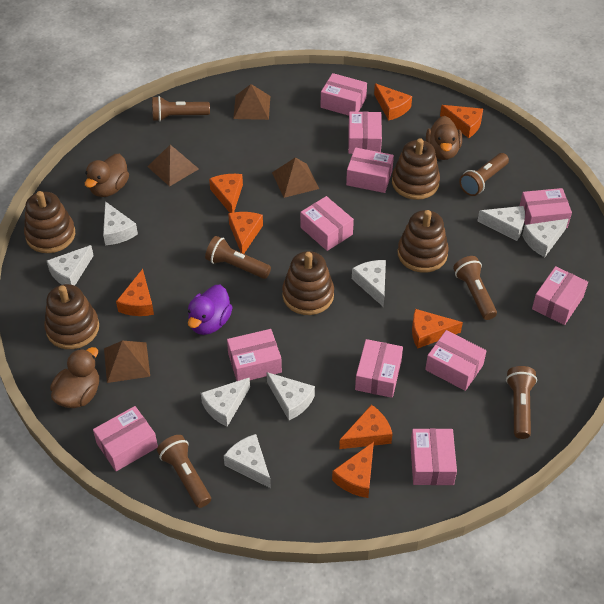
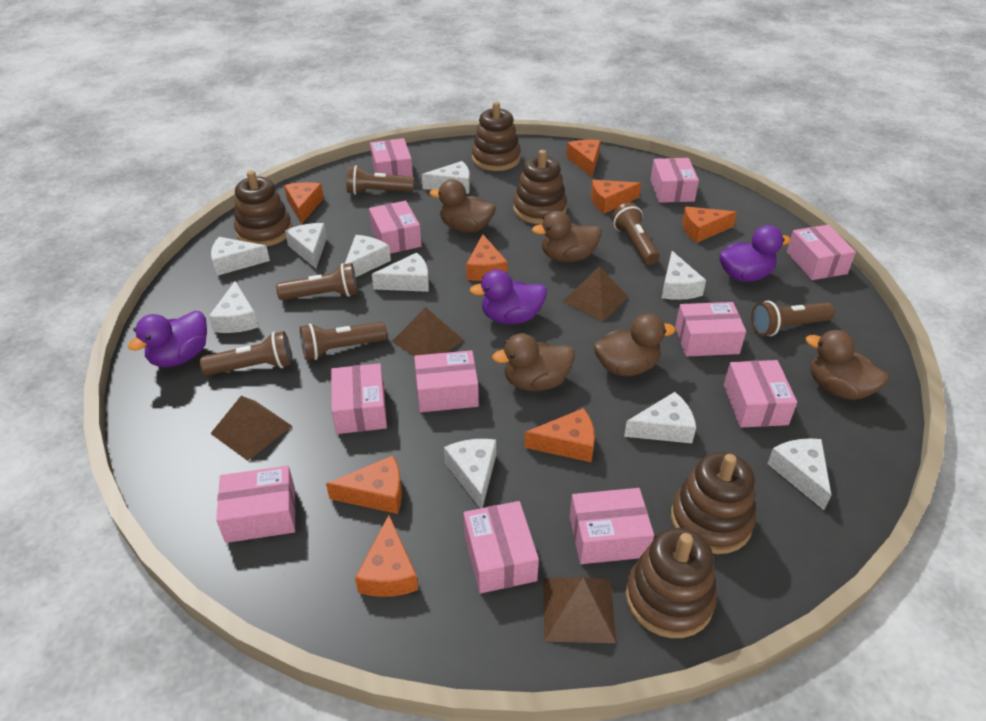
brown duck: [50,347,99,408] [85,154,129,197] [426,116,462,160] = 3 -> [429,179,496,233] [492,333,575,391] [532,211,601,262] [594,313,676,376] [805,330,889,400] = 5
purple duck: [188,285,233,335] = 1 -> [128,311,207,367] [470,269,547,324] [719,225,791,282] = 3
white cheese: [47,245,94,286] [103,201,138,245] [201,377,250,427] [224,434,271,488] [267,372,315,420] [352,260,386,307] [477,206,525,241] [522,219,568,257] = 8 -> [208,281,258,333] [211,237,270,276] [285,223,327,268] [345,235,391,277] [372,253,429,292] [422,161,470,194] [444,439,496,508] [624,392,696,443] [662,251,706,300] [767,438,831,510] = 10

